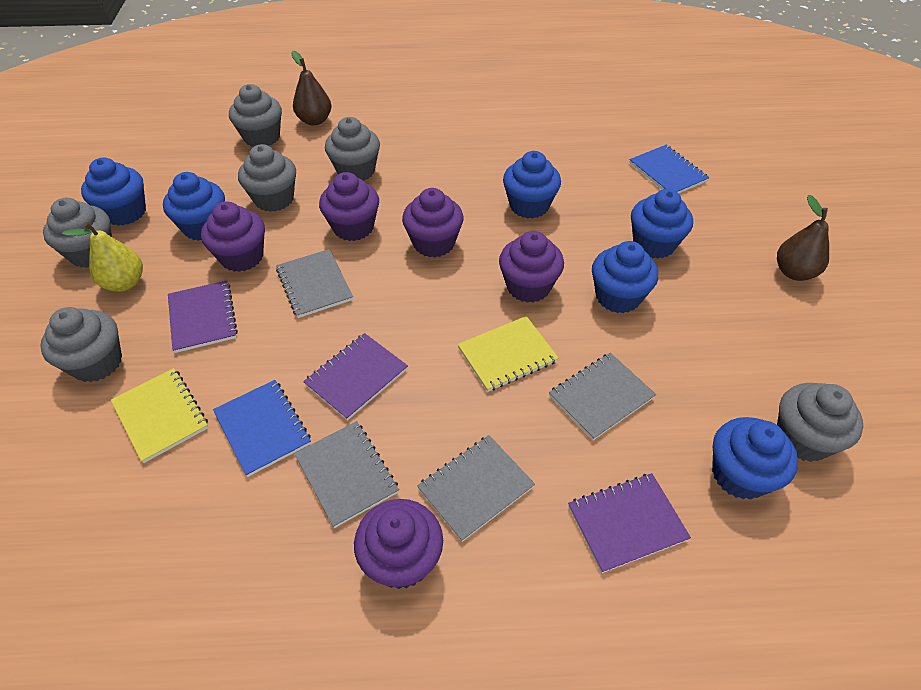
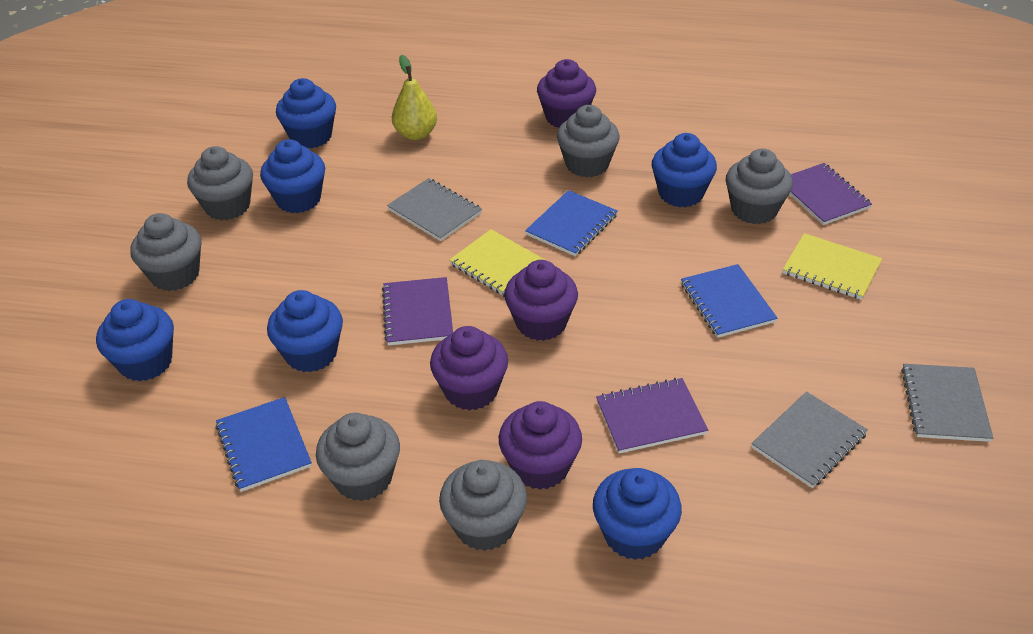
blue notebook: [213,380,311,477] [629,145,709,193] = 2 -> [216,397,312,492] [525,190,618,256] [681,264,778,338] = 3
brown pear: [291,50,332,125] [777,195,829,281] = 2 -> none = 0
grey notebook: [276,249,353,318] [294,421,399,528] [417,435,535,542] [549,353,656,440] = 4 -> [387,178,482,241] [751,392,868,488] [901,364,993,442] = 3
purple cupcake: [201,201,265,272] [319,172,379,241] [354,499,443,589] [402,188,463,258] [499,231,564,303] = 5 -> [430,326,508,411] [499,401,582,490] [504,260,578,341] [537,59,596,128] = 4

